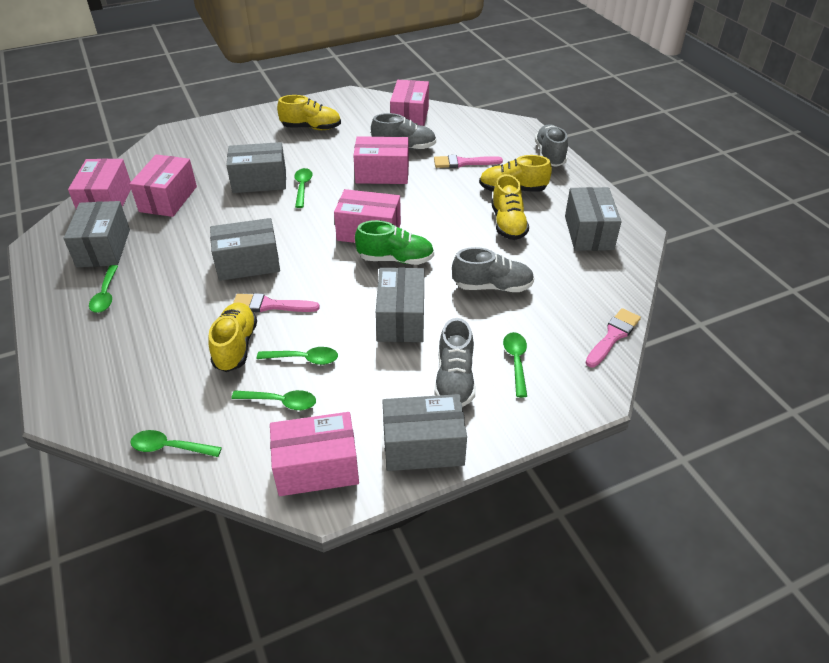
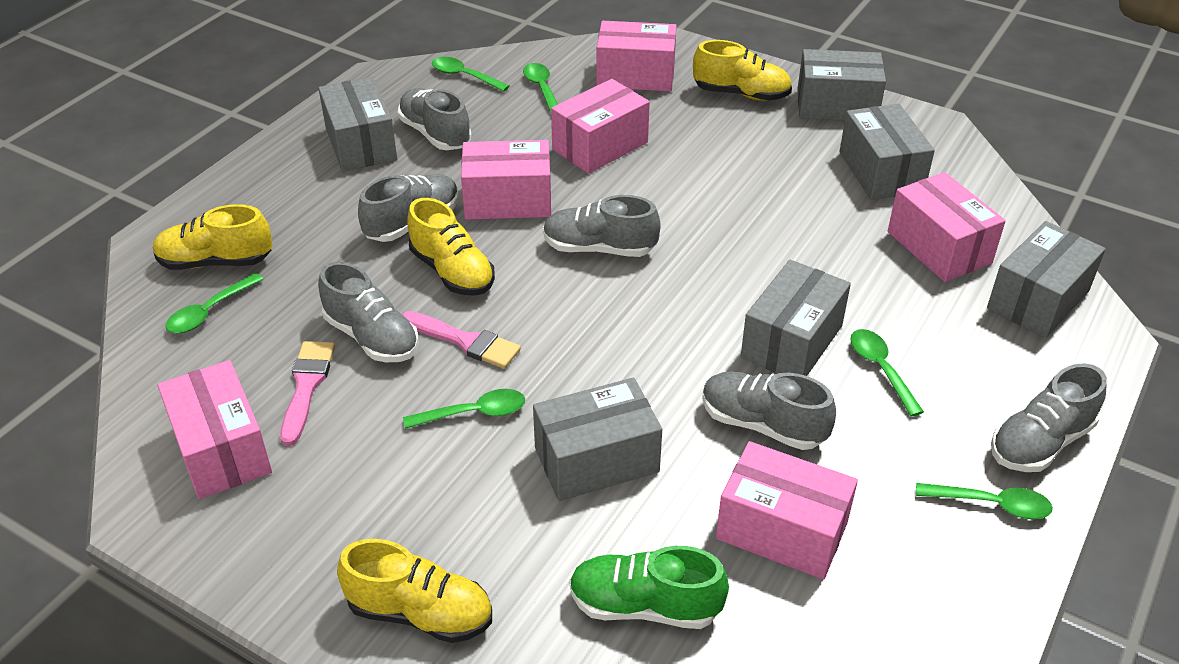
grey shoe: [371,113,436,150] [434,318,476,407] [452,247,534,292] [535,124,568,167] = 4 -> [318,262,419,362] [358,174,459,242] [398,88,471,150] [543,195,661,257] [702,371,836,450] [991,363,1107,472] = 6
pink brush: [233,293,320,312] [434,155,503,168] [586,308,641,367] = 3 -> [280,341,335,446] [402,311,521,369] = 2

